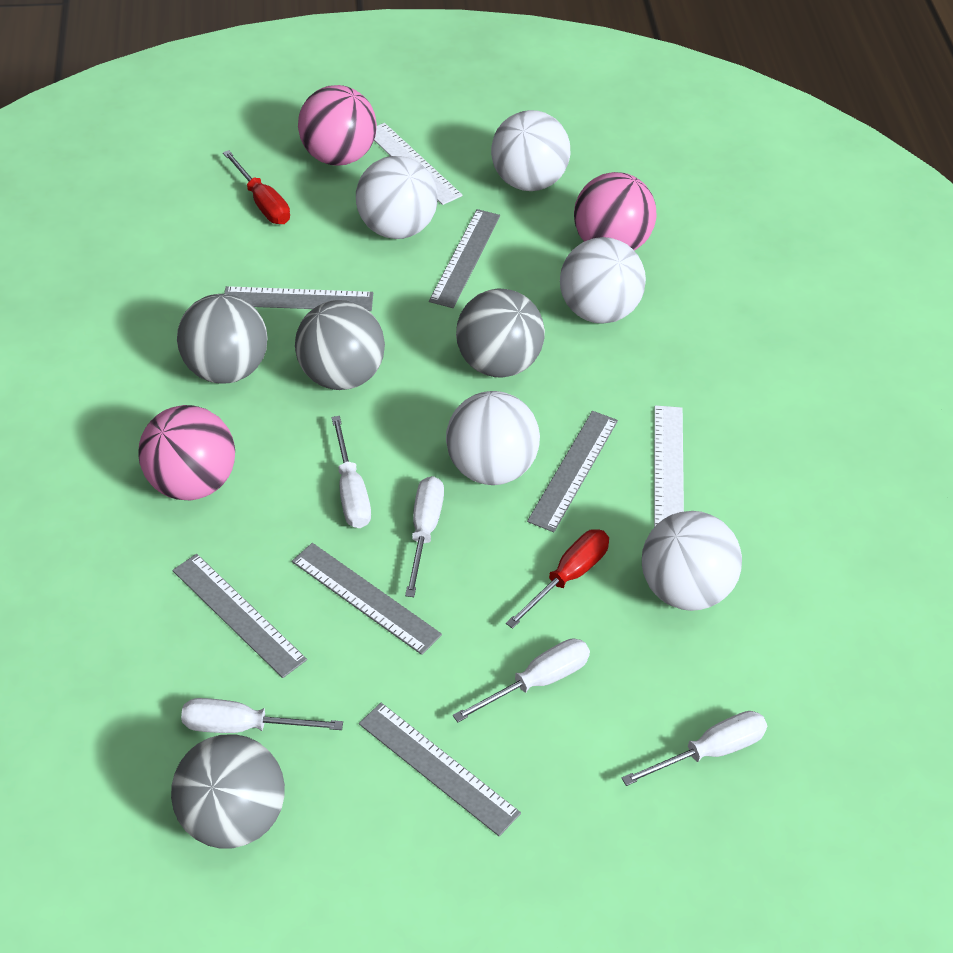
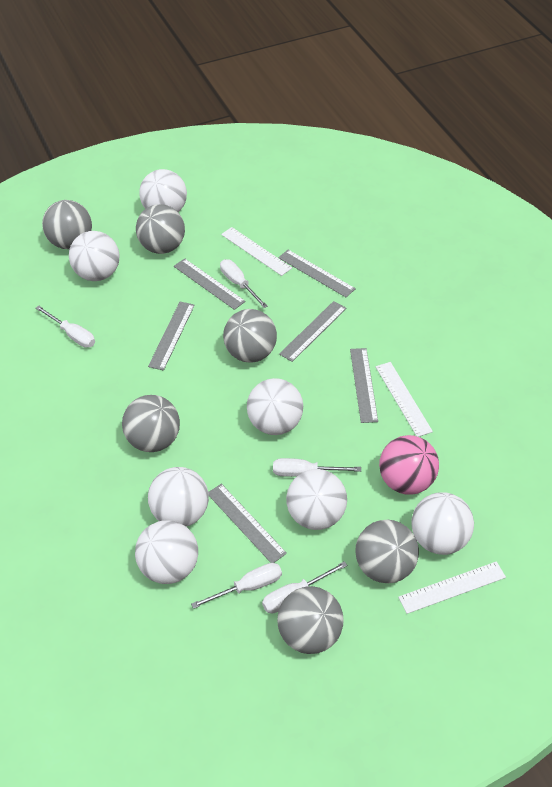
grey ball: [171,734,285,849] [177,294,268,384] [295,300,385,390] [456,288,545,378] = 4 -> [42,200,92,249] [122,395,180,452] [136,204,185,254] [223,309,277,363] [277,586,344,654] [355,520,419,583] = 6
pink ball: [138,405,235,500] [298,85,377,165] [574,172,657,251] = 3 -> [379,435,439,495] = 1
red screwdriver: [223,150,290,224] [506,529,609,629] = 2 -> none = 0
white ball: [356,156,437,239] [446,391,540,485] [491,110,571,191] [560,237,646,324] [642,511,742,611] = 5 -> [69,231,120,281] [135,520,198,584] [139,169,187,212] [148,467,209,527] [247,378,303,435] [286,469,347,530] [411,492,474,555] = 7
white ruler: [374,123,463,205] [654,405,684,527] = 2 -> [221,227,292,276] [376,362,433,437] [398,561,506,614] = 3

